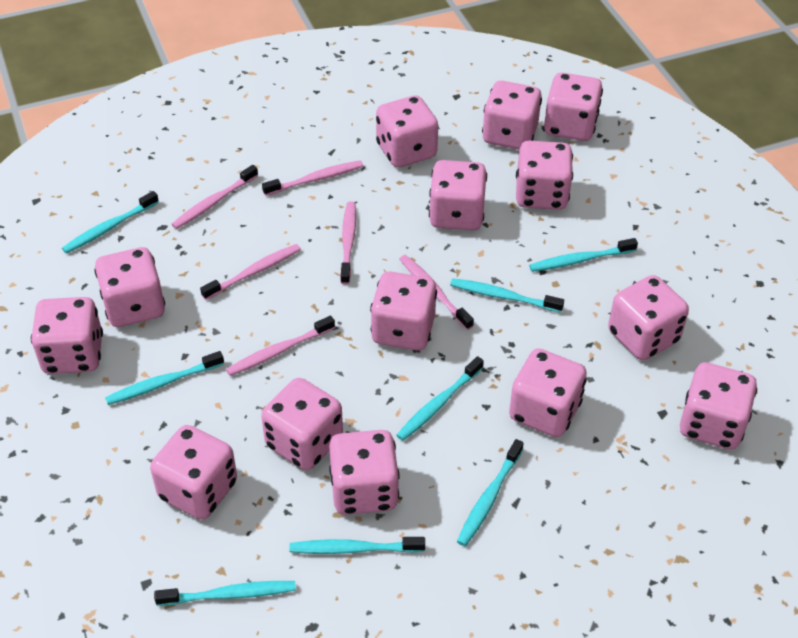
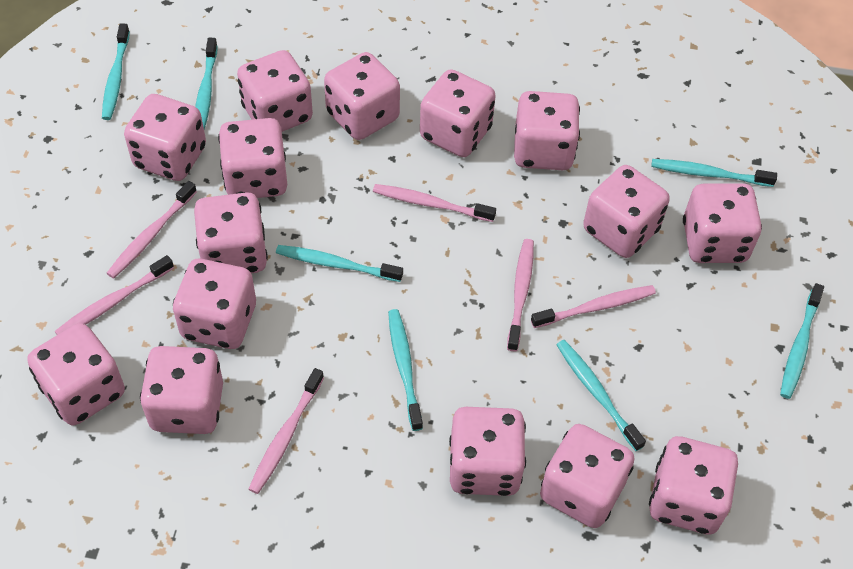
pink dice: [31,297,103,374] [94,247,165,327] [150,425,237,519] [261,378,343,470] [329,430,400,515] [370,271,437,350] [376,95,438,168] [429,160,487,230] [482,81,542,150] [509,348,587,437] [516,141,573,210] [544,73,603,141] [608,275,689,360] [680,362,757,449] = 14 -> [27,323,125,425] [124,94,206,181] [140,346,223,434] [173,259,256,349] [194,192,268,273] [218,118,288,198] [237,50,313,132] [324,52,400,140] [420,69,496,157] [449,407,526,496] [514,91,580,170] [540,424,635,528] [583,165,670,258] [649,436,738,534] [683,183,762,263] = 15
turquoise toothbrush: [62,191,159,254] [105,351,224,405] [154,581,296,606] [289,537,425,554] [396,356,484,441] [450,278,564,313] [457,439,524,546] [529,238,638,272] = 8 -> [102,23,130,120] [195,38,218,129] [276,245,403,282] [388,309,423,431] [556,340,646,451] [651,159,777,187] [780,283,824,399] = 7

